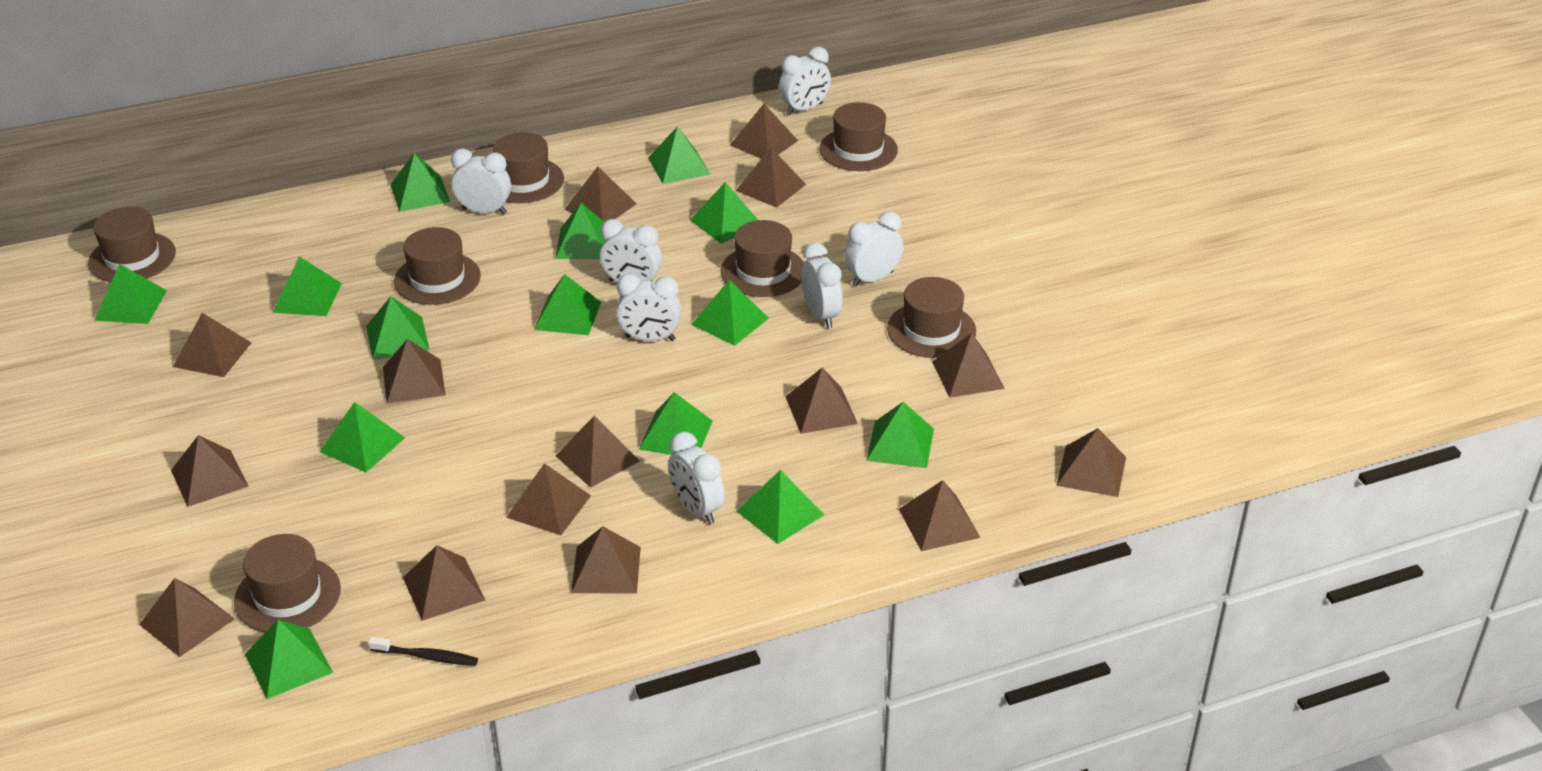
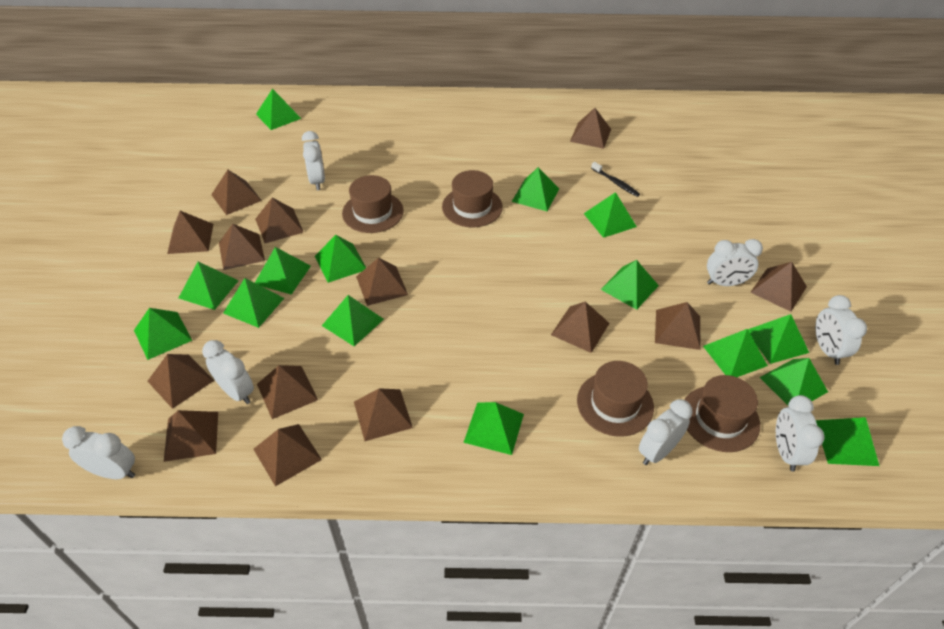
brown hat: [88,207,176,282] [234,534,341,633] [394,227,481,305] [493,132,564,203] [721,220,804,297] [819,102,898,171] [887,277,976,358] = 7 -> [342,175,404,233] [442,170,503,227] [577,361,654,437] [684,375,760,452] = 4
brown pyramid: [139,578,234,657] [171,435,249,507] [173,313,252,377] [383,339,445,404] [403,545,485,621] [506,463,591,535] [556,416,640,488] [564,167,637,222] [571,526,641,594] [730,104,798,159] [736,148,806,208] [785,368,858,434] [899,480,981,551] [932,333,1005,398] [1056,428,1126,497] = 15 -> [148,354,214,409] [164,410,218,462] [167,211,213,254] [211,170,262,215] [219,224,265,270] [253,424,322,486] [255,198,304,243] [257,365,318,419] [354,388,413,441] [356,258,408,306] [551,301,610,353] [570,108,611,149] [655,302,701,350] [750,262,807,312] = 14
green pyramid: [94,264,167,324] [245,620,333,699] [273,256,342,316] [320,402,405,473] [366,296,430,360] [390,153,450,212] [534,274,601,335] [555,203,606,259] [639,392,713,455] [648,126,710,184] [690,182,758,244] [691,280,769,346] [736,470,824,544] [866,402,934,468] = 14 -> [134,308,192,360] [179,262,239,310] [223,278,284,328] [255,247,311,295] [256,89,302,130] [315,235,366,283] [322,295,384,346] [463,402,524,455] [512,167,559,211] [584,192,637,238] [600,260,659,310] [703,329,768,377] [748,314,809,364] [760,358,828,405] [816,417,879,466] = 15

